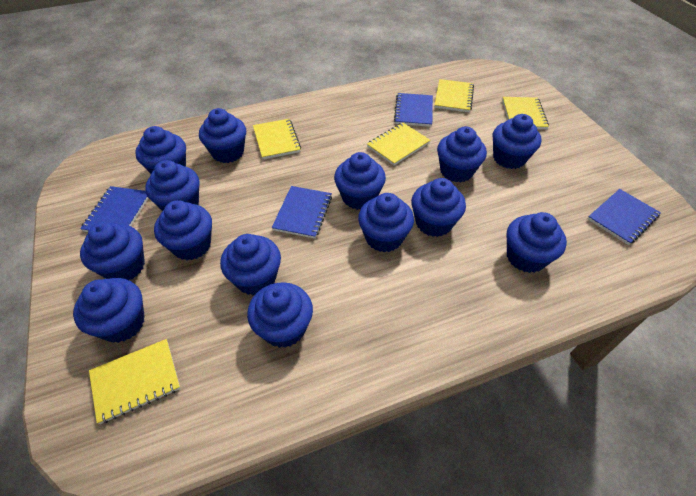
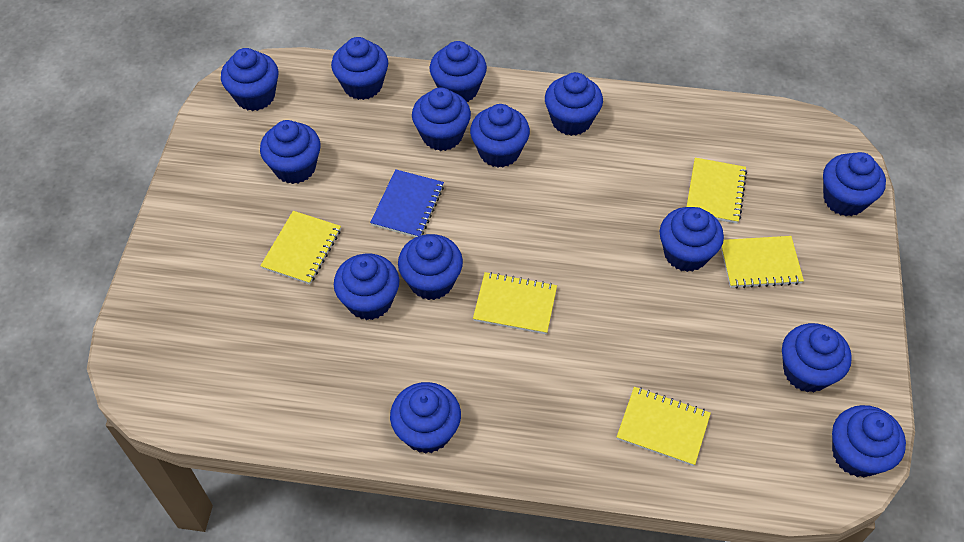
blue notebook: [80,186,148,232] [272,186,332,239] [394,93,433,127] [588,189,661,245] = 4 -> [370,169,444,237] = 1

